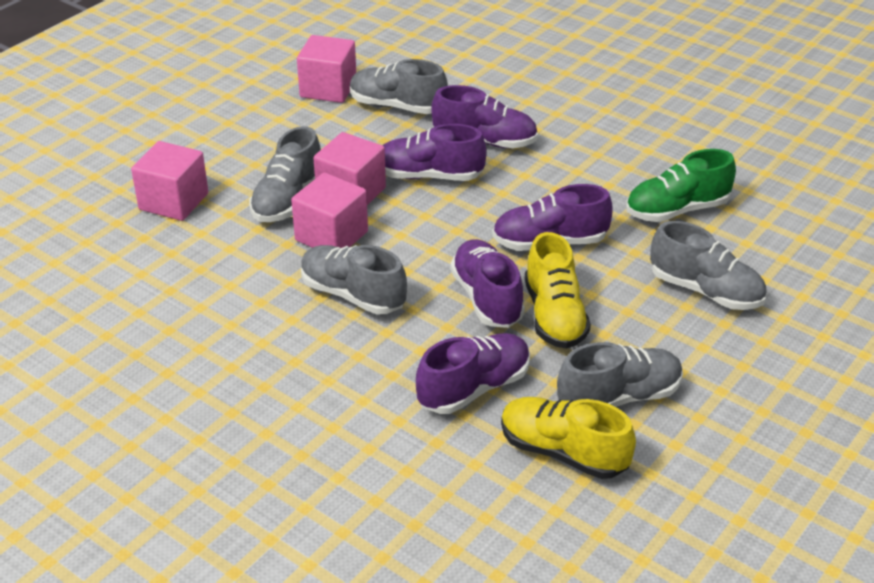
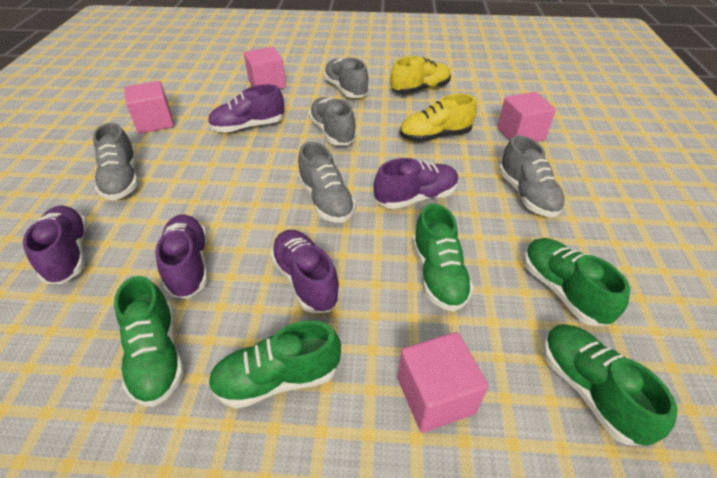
green shoe: [626,149,736,222] = 1 -> [114,276,184,407] [208,320,341,409] [412,204,474,312] [524,238,630,326] [543,324,677,446] = 5

